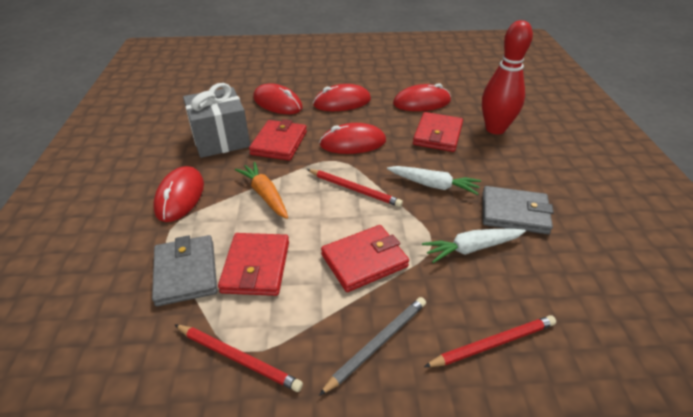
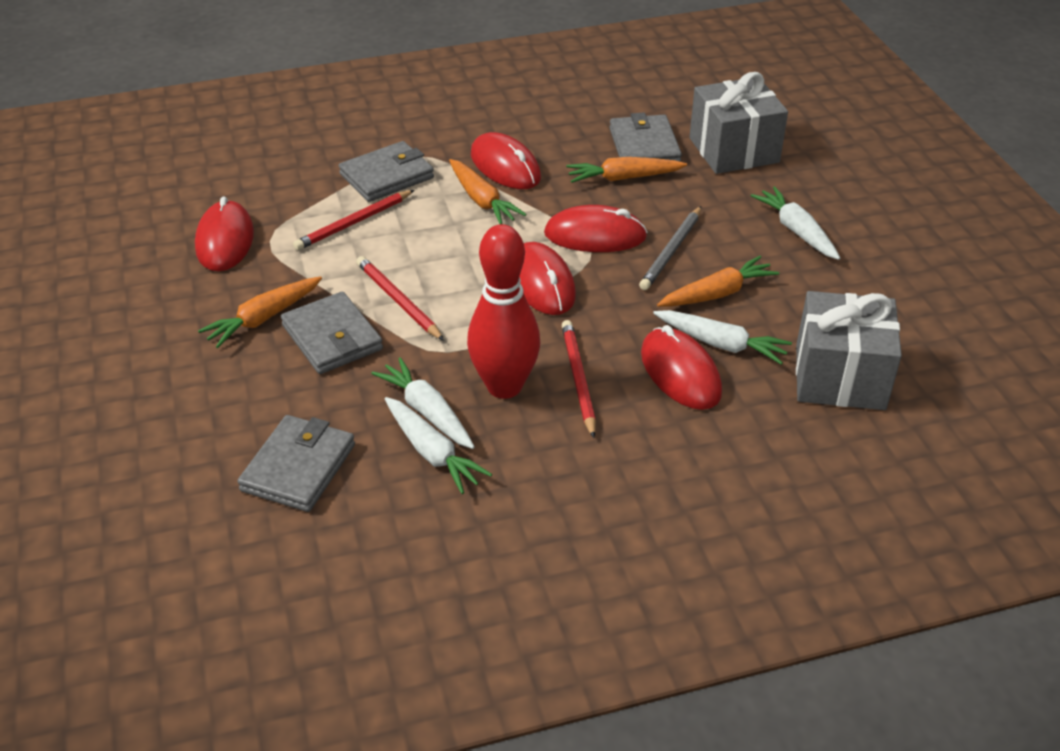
grey gift: [183,83,250,158] = 1 -> [689,72,788,174] [796,291,902,410] = 2
grey wallet: [152,235,217,306] [482,186,554,234] = 2 -> [237,415,355,512] [281,292,383,374] [339,141,434,202] [609,113,682,162] = 4
orange carrot: [235,162,288,219] = 1 -> [198,276,322,348] [449,159,526,224] [566,157,687,183] [657,256,779,307] = 4
red wallet: [218,233,289,296] [249,119,307,161] [321,225,409,292] [413,112,463,152] = 4 -> none = 0
white carrot: [387,166,481,195] [422,229,526,263] = 2 -> [372,357,475,449] [385,397,492,494] [653,310,792,365] [751,187,840,260] = 4

